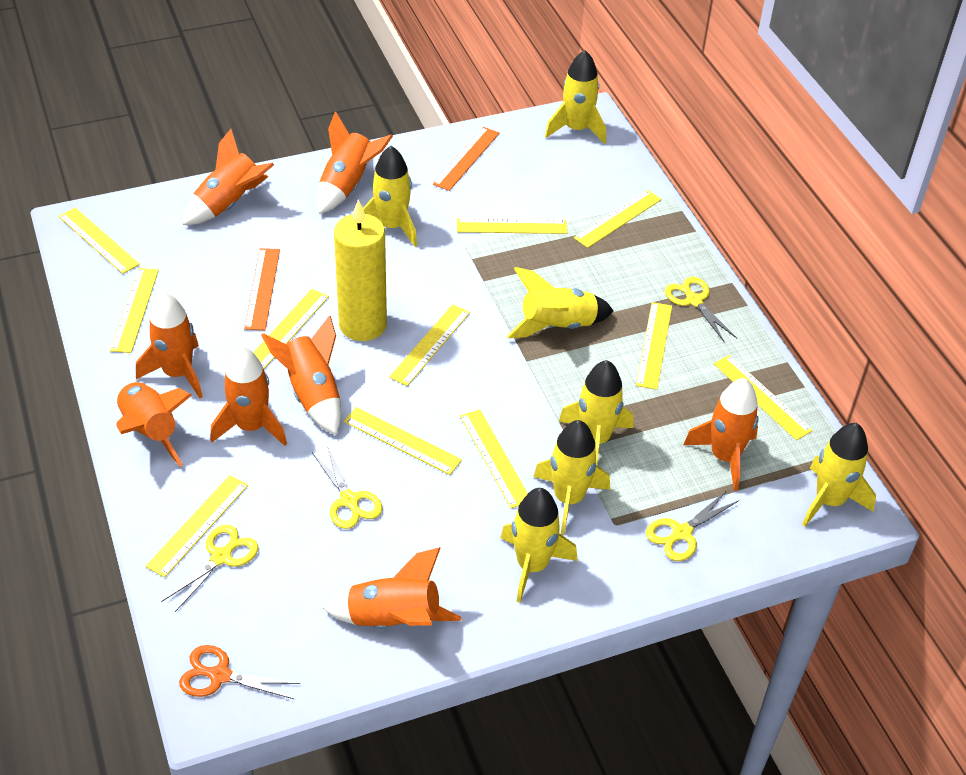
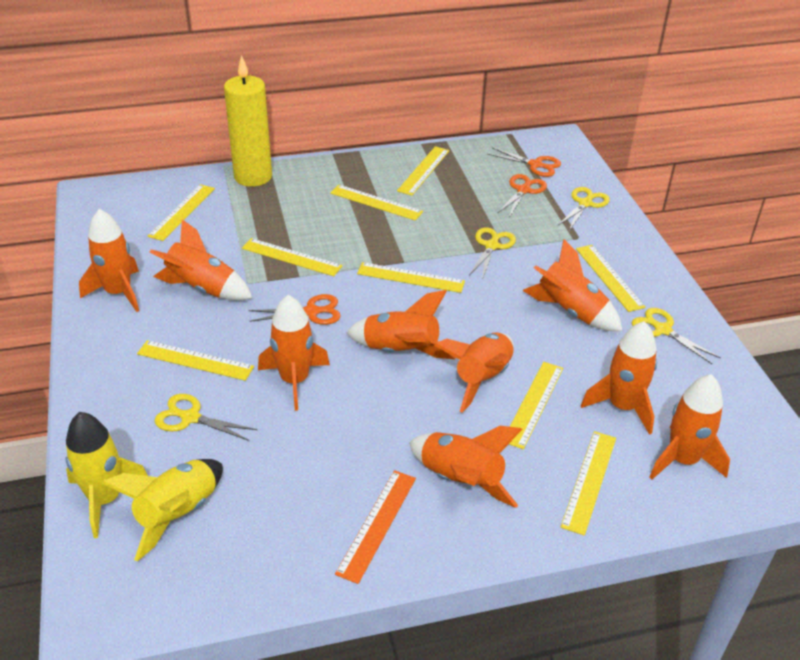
orange rocket: [116,382,192,466] [136,292,203,398] [183,129,274,225] [210,346,287,446] [261,315,341,435] [316,112,393,214] [323,547,461,629] [683,378,759,491] = 8 -> [79,209,139,312] [150,219,252,301] [258,295,330,411] [346,290,456,359] [409,426,522,508] [434,332,514,413] [522,239,622,331] [581,321,657,435] [649,374,730,480] = 9
orange ruler: [244,248,280,330] [433,127,499,191] = 2 -> [335,470,416,584] = 1
orange scissors: [179,645,300,699] = 1 -> [249,294,341,325] [487,148,561,177] [498,174,547,218] = 3
yellow rocket: [363,146,417,247] [501,488,578,603] [507,267,613,338] [533,420,610,534] [545,50,606,144] [559,360,633,465] [802,423,876,526] = 7 -> [66,412,148,538] [102,459,223,561] = 2
yellow ruler: [59,208,140,274] [110,268,159,353] [145,475,248,578] [253,289,329,369] [344,407,462,475] [389,304,470,386] [457,218,567,234] [460,409,528,508] [574,190,661,248] [636,302,672,390] [714,355,813,440] = 11 -> [137,340,254,381] [148,184,215,241] [242,238,343,276] [330,185,423,221] [357,262,465,293] [397,146,450,196] [509,362,563,449] [561,431,616,536] [576,245,645,312] = 9

